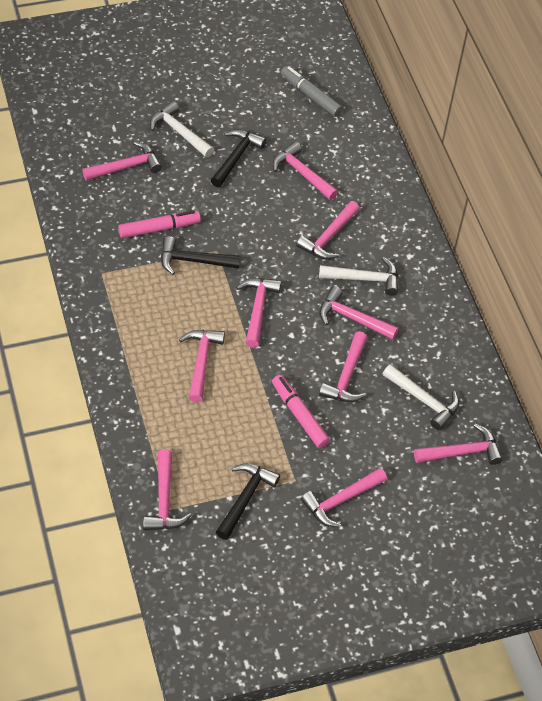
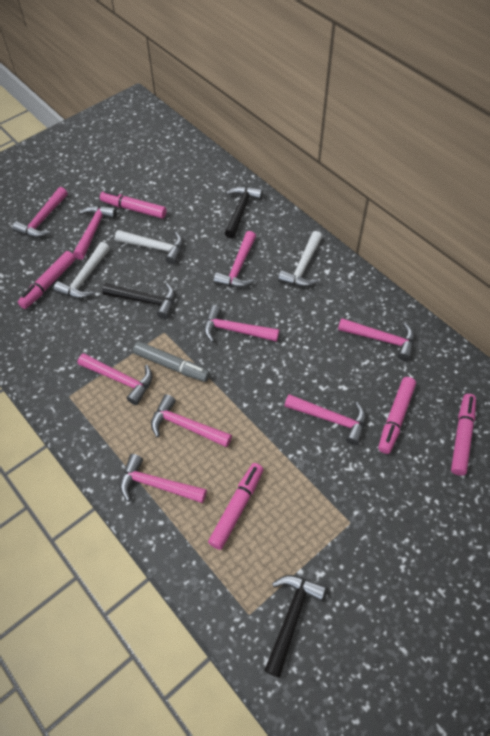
pink hammer: [82,142,162,181] [143,449,192,531] [179,330,225,403] [236,278,281,348] [272,141,338,200] [296,201,360,259] [301,468,387,527] [319,286,398,340] [319,331,368,402] [414,424,503,465] = 10 -> [12,187,68,238] [73,206,117,260] [78,353,153,405] [120,454,207,503] [151,394,232,448] [204,305,279,343] [214,231,256,288] [284,394,366,445] [338,318,415,361] = 9
pink marker: [118,211,201,238] [272,375,330,448] = 2 -> [18,251,75,309] [100,191,167,219] [208,463,263,550] [378,377,416,454] [451,394,476,476] = 5

